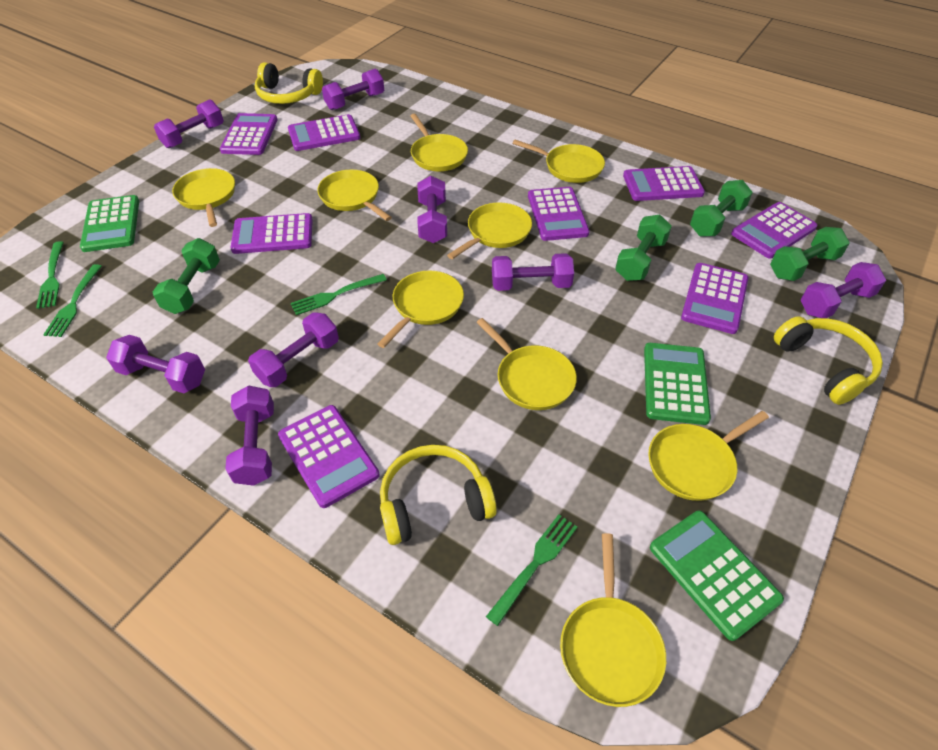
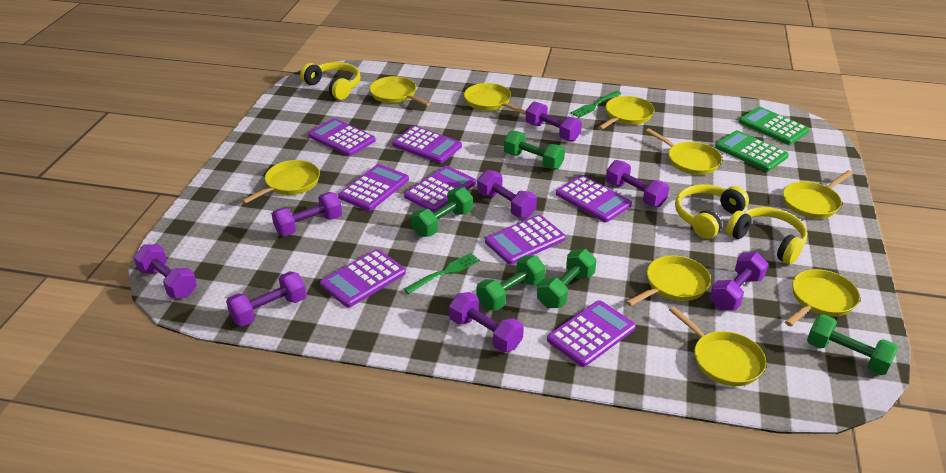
green calculator: [80,195,139,252] [644,343,711,425] [650,511,784,641] = 3 -> [715,130,789,171] [739,107,809,145] = 2
green dumbbell: [153,238,220,314] [615,215,672,281] [690,180,753,236] [770,227,850,281] = 4 -> [411,187,473,237] [477,255,545,311] [504,130,565,169] [537,249,596,308] [807,314,898,375] = 5
green fork: [36,241,64,309] [43,264,102,337] [291,274,387,315] [486,514,577,626] = 4 -> [404,253,480,294] [571,91,621,118] = 2

